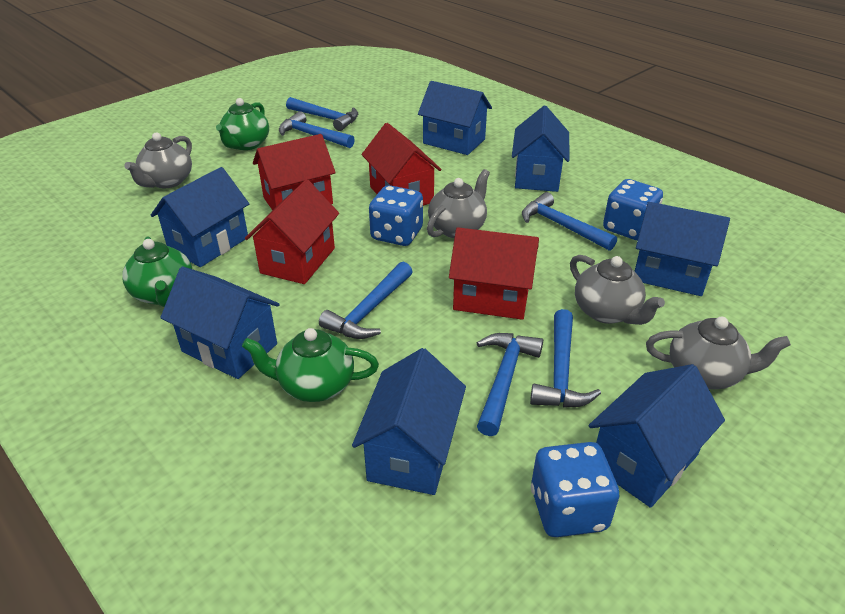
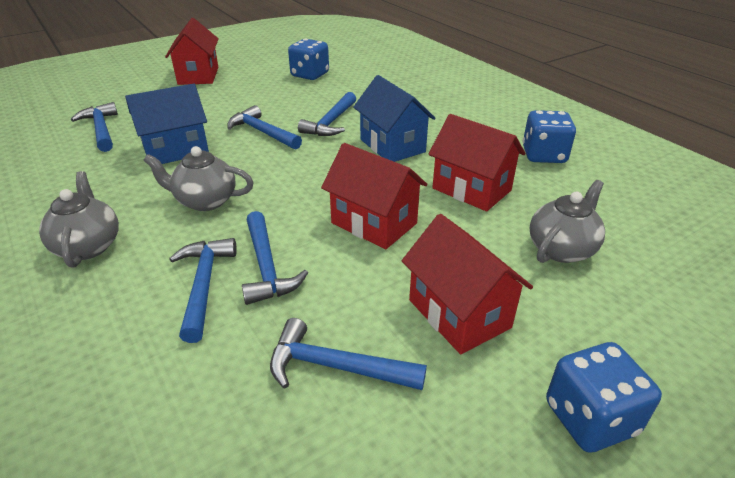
blue house: [151,167,249,267] [160,266,280,379] [352,348,466,495] [418,81,492,155] [512,106,569,192] [588,364,725,508] [634,202,730,296] = 7 -> [125,84,209,164] [353,75,436,162] = 2
green teapot: [122,237,192,307] [216,98,269,150] [242,328,379,402] = 3 -> none = 0
grey teapot: [124,133,192,188] [427,169,490,238] [570,255,665,325] [646,317,791,389] = 4 -> [39,171,119,268] [143,146,254,211] [530,180,605,263] = 3

